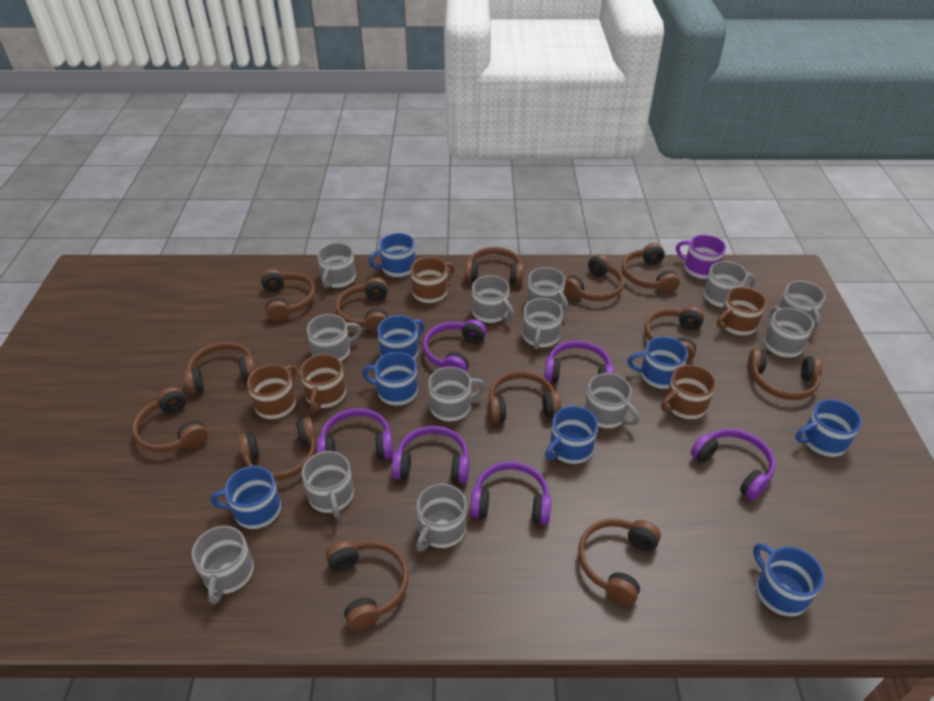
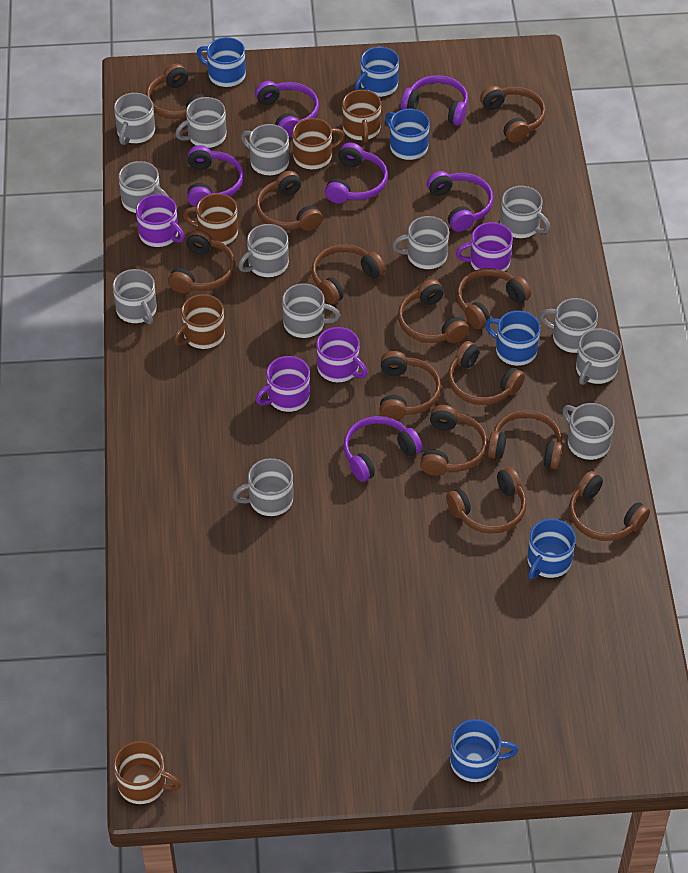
blue mug: [211,466,281,529] [362,352,418,406] [368,233,415,277] [377,315,425,360] [545,406,598,464] [628,337,688,389] [753,543,824,616] [795,399,862,457] = 8 -> [197,37,246,87] [355,47,399,97] [385,109,430,160] [450,719,518,782] [485,311,540,366] [527,519,576,579] = 6
purple mug: [676,235,726,279] = 1 -> [136,194,185,247] [256,356,310,412] [317,327,368,382] [456,222,513,272] = 4

